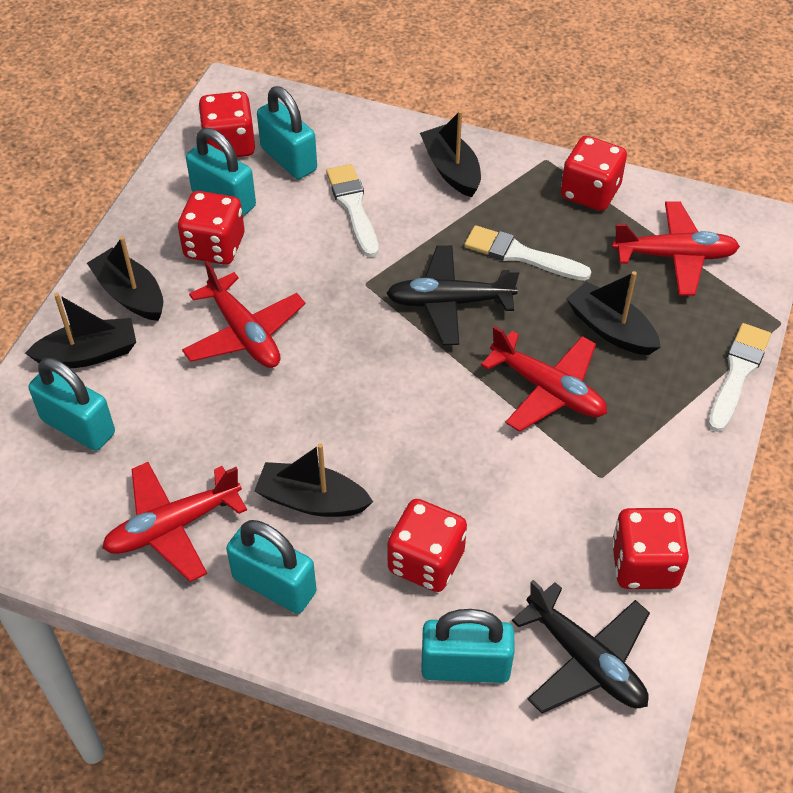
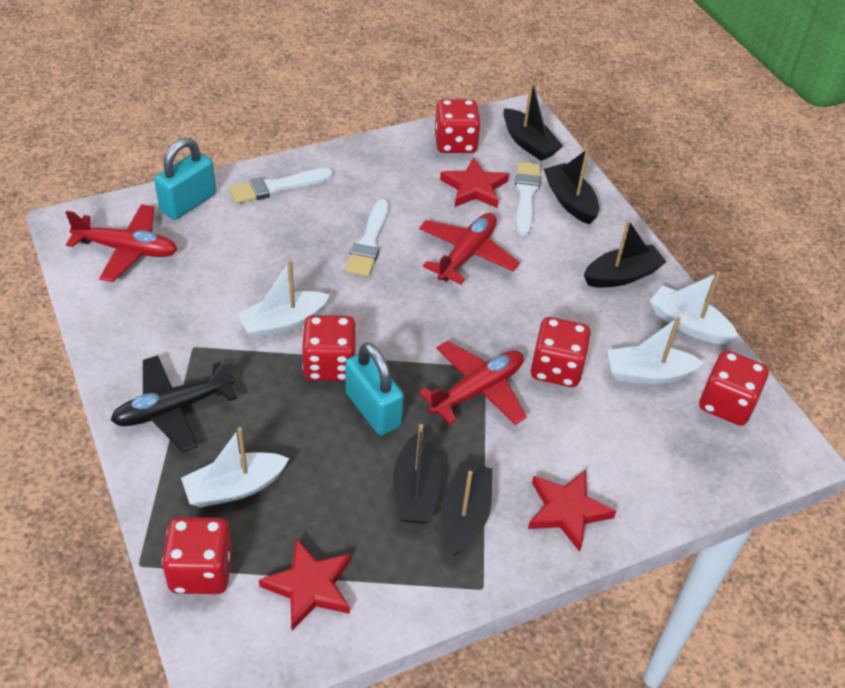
black plane: [386,245,520,345] [512,580,650,713] = 2 -> [110,355,237,452] = 1
red plane: [102,462,247,582] [182,261,305,368] [481,326,607,432] [612,201,740,296] = 4 -> [65,204,177,282] [419,213,520,284] [419,341,527,425] = 3
red star: none = 0 -> [259,538,351,630] [440,157,509,208] [528,470,616,552] = 3
turquoise padlock: [29,358,115,451] [186,128,256,217] [226,520,317,614] [257,86,317,179] [421,609,515,683] = 5 -> [154,138,216,220] [346,343,404,435] = 2
white boat: none = 0 -> [181,427,289,507] [237,260,330,339] [607,317,704,384] [650,272,738,344] = 4

